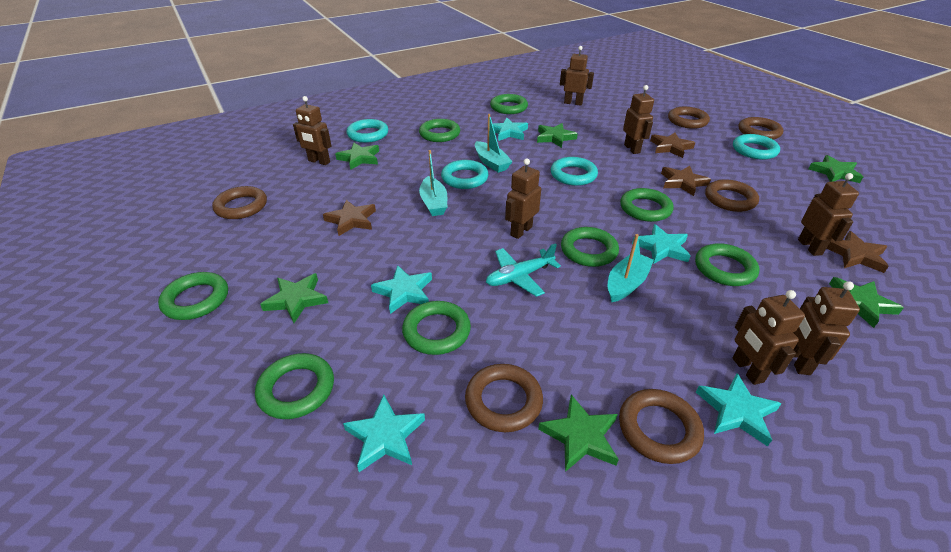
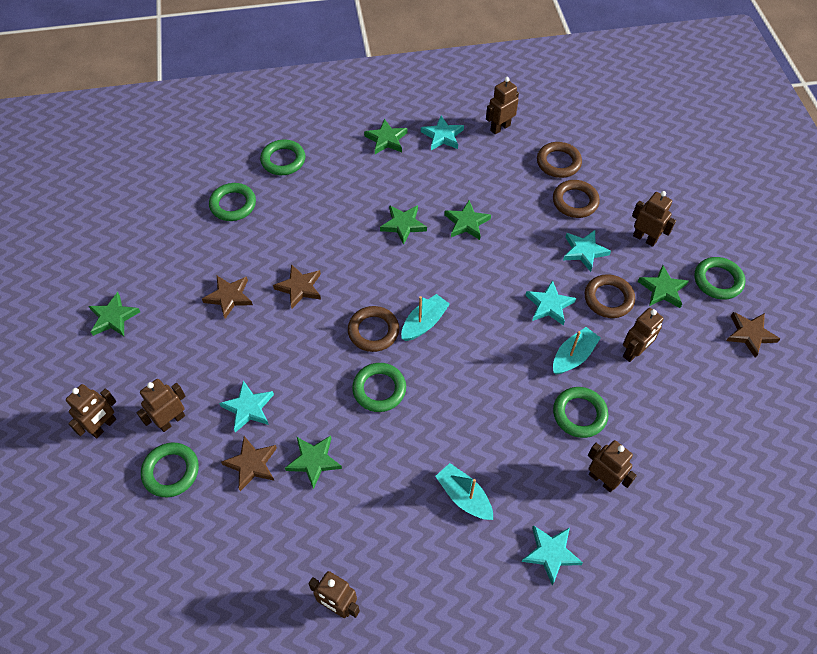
brown ring: [212,186,267,219] [465,364,543,432] [619,389,704,464] [668,107,710,129] [705,179,759,212] [739,117,783,140] = 6 -> [348,306,399,352] [537,142,582,178] [553,180,600,218] [585,274,635,318] = 4
green ring: [158,272,228,320] [255,353,334,419] [402,301,471,355] [419,119,460,142] [490,94,528,114] [561,227,619,267] [620,188,674,222] [695,243,759,286] = 8 -> [141,443,199,497] [209,183,256,221] [260,139,305,175] [352,363,406,412] [553,387,608,438] [695,257,745,300] = 6
turquoise plane: [486,243,561,297] = 1 -> none = 0
turquoise ring: [347,119,388,143] [441,160,489,189] [551,157,598,186] [733,134,780,160] = 4 -> none = 0

